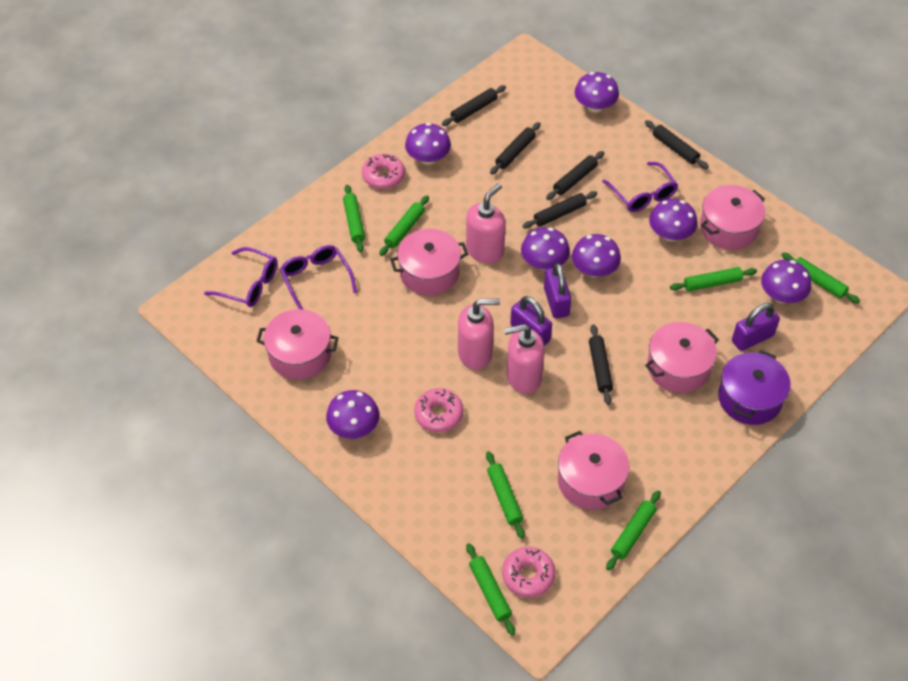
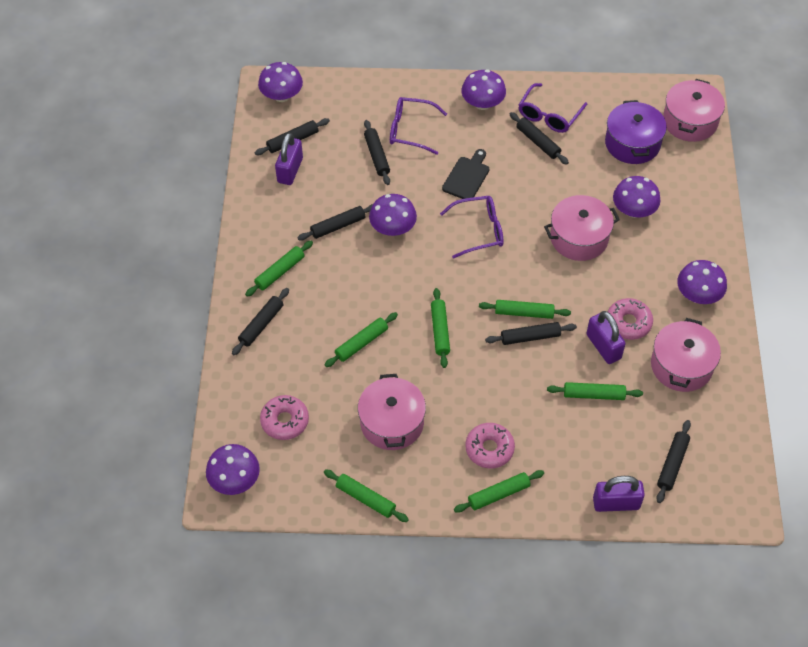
black cutting board: none = 0 -> [442,149,489,199] = 1
black rolling pin: [442,85,506,126] [490,122,541,175] [523,191,597,229] [546,151,604,200] [589,324,613,405] [645,120,709,169] = 6 -> [232,288,289,355] [255,118,330,155] [297,204,373,241] [364,120,390,185] [485,322,577,345] [510,112,569,165] [656,420,691,503] = 7
pink pot: [256,309,339,380] [390,229,468,295] [558,431,630,510] [645,322,719,393] [700,185,765,250] = 5 -> [358,374,426,450] [544,195,620,261] [651,318,721,392] [663,79,725,142] = 4
pink soap dispenser: [458,299,500,370] [466,183,506,264] [504,324,545,394] = 3 -> none = 0
purple mushroom: [326,390,379,439] [405,123,451,165] [521,227,570,270] [572,234,621,277] [575,72,619,113] [649,199,697,241] [761,260,811,303] = 7 -> [206,444,260,495] [258,62,303,102] [369,194,417,236] [462,70,506,110] [613,176,661,218] [677,260,727,304] = 6

